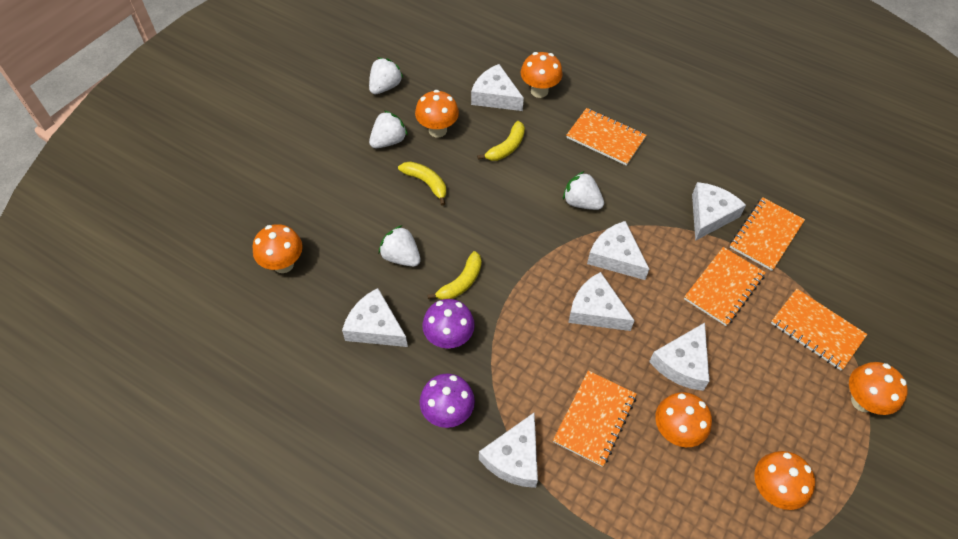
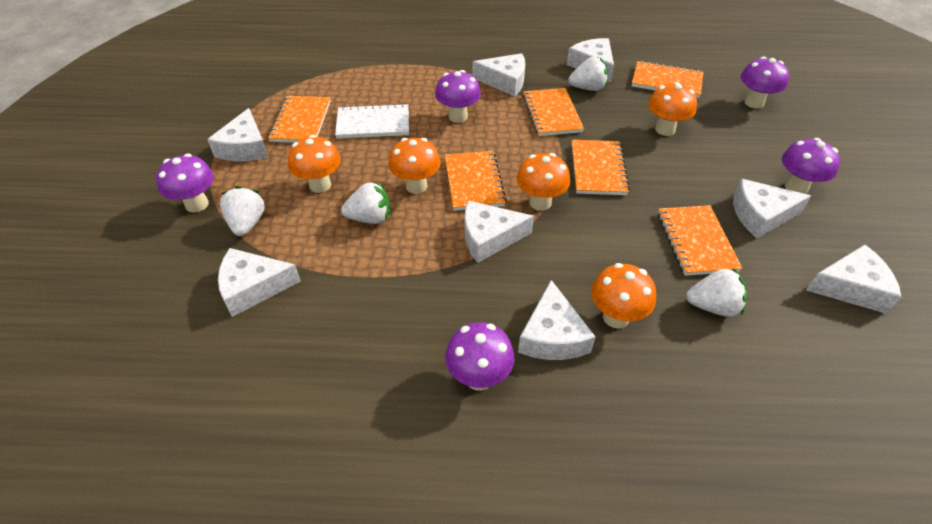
orange mushroom: [253,224,303,273] [415,90,459,137] [521,52,563,98] [655,392,712,447] [754,451,815,510] [849,362,908,415] = 6 -> [288,135,341,193] [389,138,441,194] [517,153,570,211] [591,263,656,328] [648,82,697,136] = 5
orange notebook: [553,371,637,467] [566,108,646,166] [684,247,766,326] [730,197,805,271] [771,289,867,370] = 5 -> [268,96,330,143] [445,151,507,211] [523,88,584,136] [572,140,630,195] [632,61,703,98] [658,205,743,276] = 6
purple mushroom: [420,373,475,428] [422,299,475,349] = 2 -> [156,154,214,212] [435,70,481,123] [445,322,515,391] [741,57,789,109] [782,138,840,194] = 5
white cheese: [342,288,408,347] [471,64,524,111] [479,413,538,488] [568,272,635,331] [587,221,649,280] [649,323,709,391] [692,182,746,241] = 7 -> [207,108,268,161] [218,248,301,317] [465,201,534,263] [472,53,525,96] [518,280,596,360] [567,38,614,82] [733,179,811,238] [806,245,901,314] = 8
white notebook: none = 0 -> [335,103,409,139] = 1
yellow banana: [398,161,446,206] [427,251,481,300] [477,121,525,161] = 3 -> none = 0

